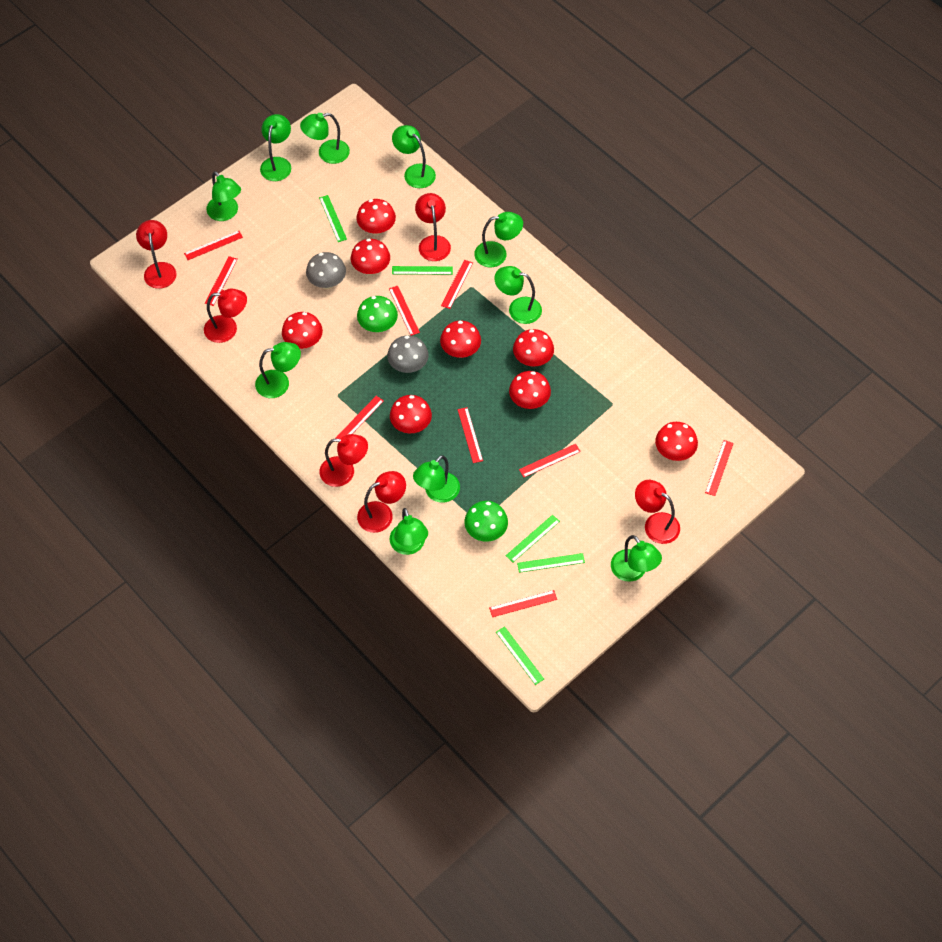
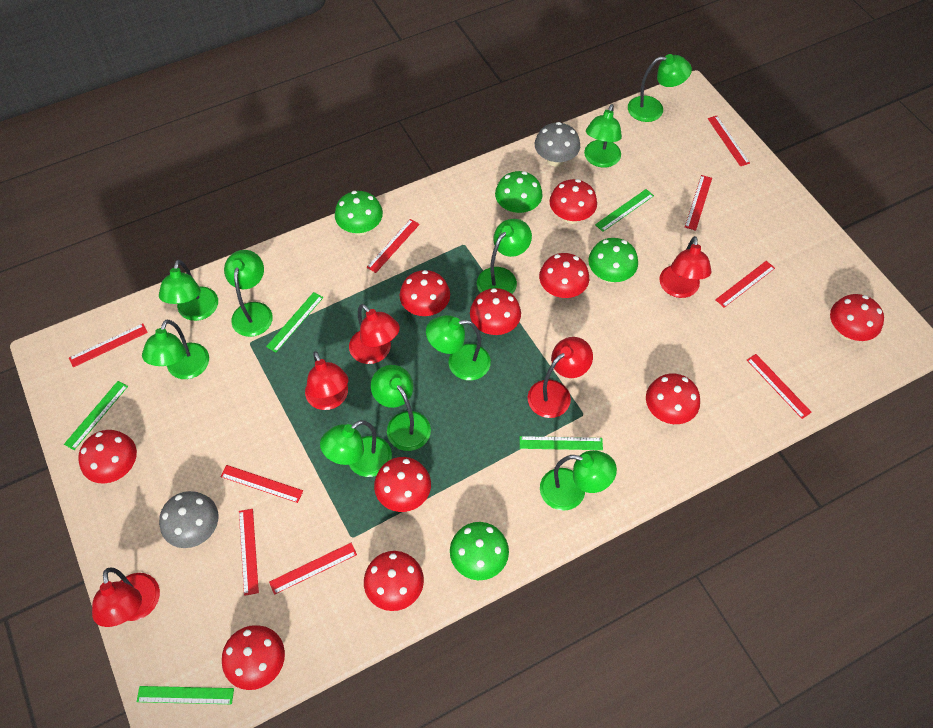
green mushroom: [357,296,398,333] [464,501,508,542] = 2 -> [335,191,383,236] [450,522,509,580] [495,171,543,216] [588,238,638,283] = 4
red lamp: [136,220,176,289] [204,289,247,343] [319,434,368,487] [357,471,406,533] [415,193,451,261] [635,480,680,544] = 6 -> [92,567,160,627] [305,351,348,410] [349,304,400,364] [528,337,593,418] [659,236,711,298] = 5
red mushroom: [282,312,323,349] [351,239,390,275] [356,199,396,235] [390,395,432,433] [440,321,481,358] [509,371,551,409] [513,329,554,367] [655,422,698,461] = 8 -> [78,430,137,484] [222,625,285,690] [364,551,424,611] [374,457,431,512] [400,270,450,316] [470,288,521,335] [539,253,589,299] [549,179,597,224] [646,373,700,424] [830,294,884,341] = 10

